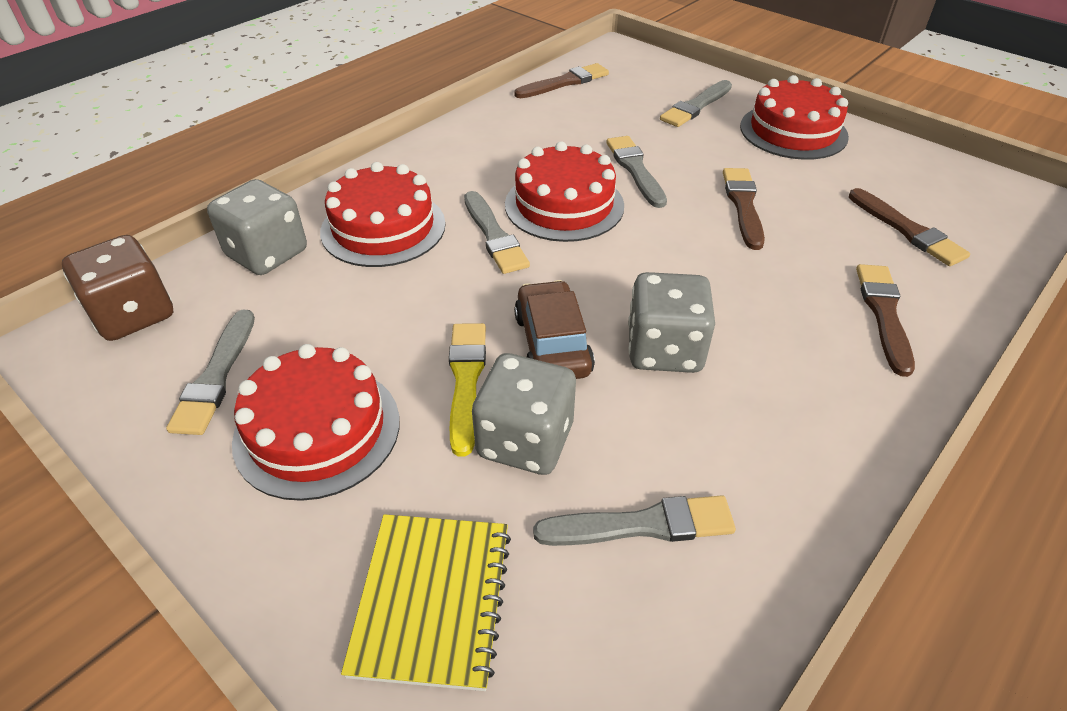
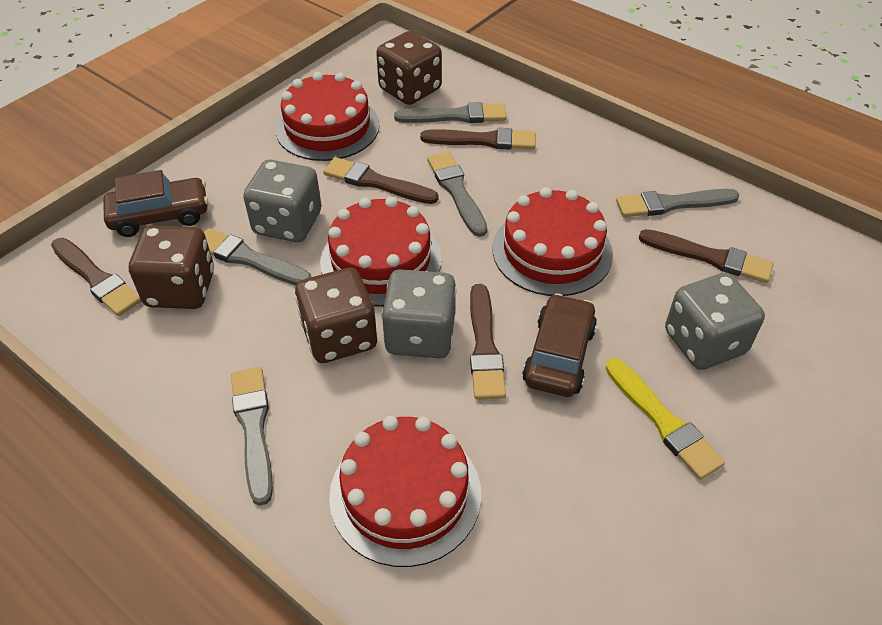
brown brush: [514,63,609,98] [723,168,765,250] [849,188,970,266] [856,264,915,377] = 4 -> [51,238,141,316] [323,157,439,204] [420,128,536,150] [470,284,506,400] [639,229,774,283] = 5
brown car: [514,280,595,379] = 1 -> [103,170,208,237] [522,293,597,397] = 2
brown dice: [62,235,173,341] = 1 -> [129,226,214,309] [295,267,377,363] [376,31,442,105] = 3
yellow notebook: [341,514,511,691] = 1 -> none = 0

